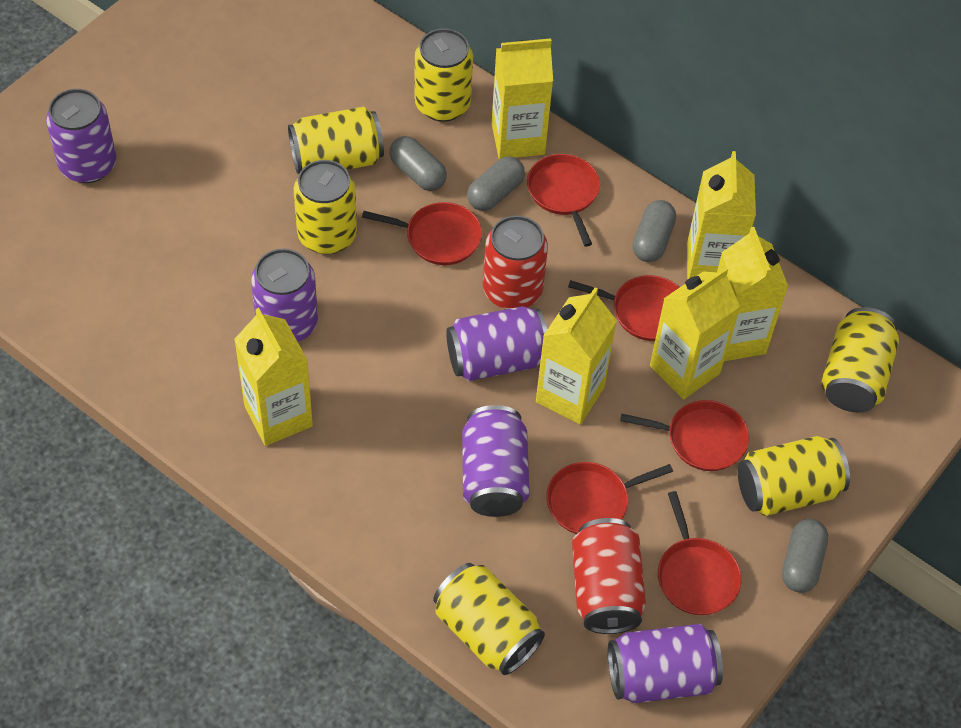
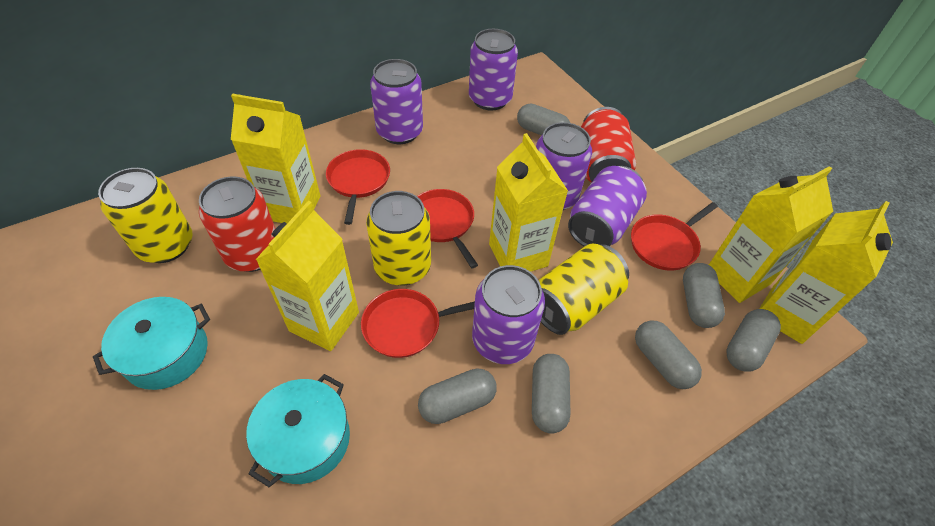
grey capsule: [389,136,447,191] [467,156,525,211] [633,200,676,262] [782,519,828,593] = 4 -> [418,368,497,424] [517,104,570,135] [532,354,570,434] [635,320,702,389] [683,263,725,328] [726,309,781,372] = 6
red pan: [362,202,482,265] [527,154,600,247] [546,462,673,534] [568,275,680,341] [620,400,749,471] [658,491,742,615] = 6 -> [326,149,390,225] [361,289,475,358] [417,189,478,268] [631,202,718,271] = 4
turquoise pot: none = 0 -> [93,297,210,390] [246,374,350,487] = 2
yellow can: [288,107,384,174] [294,160,357,254] [414,28,473,122] [433,563,545,675] [738,436,850,516] [821,307,899,412] = 6 -> [98,168,193,263] [366,191,431,286] [539,243,629,335] = 3
yellow carton: [234,308,313,446] [492,38,553,159] [536,288,617,425] [650,267,740,399] [687,151,756,280] [717,227,788,361] = 6 -> [231,94,321,224] [255,201,359,351] [489,133,568,272] [709,166,833,303] [759,201,893,344] = 5

